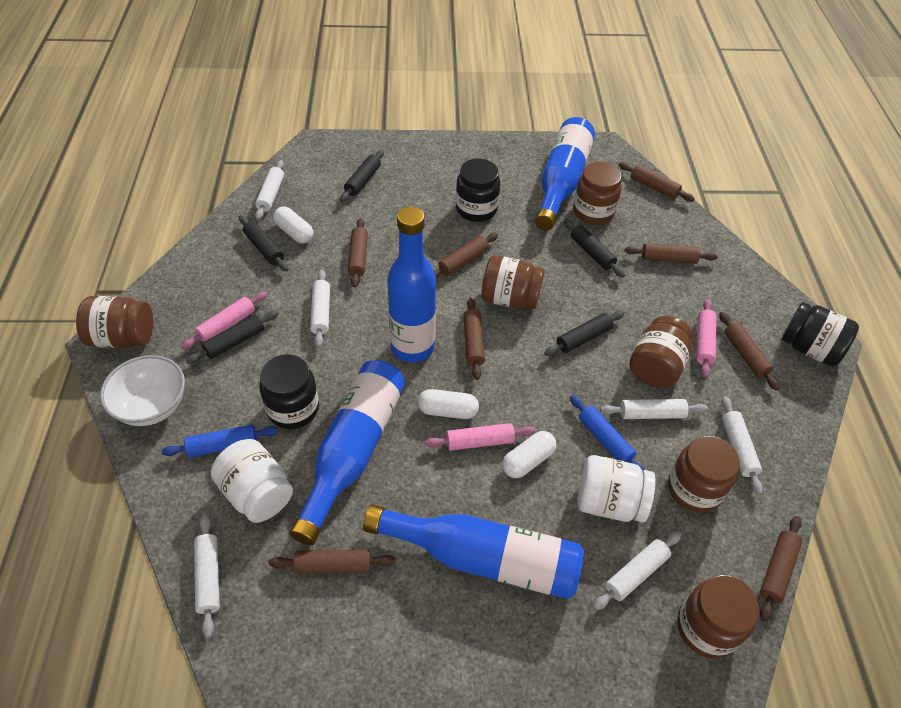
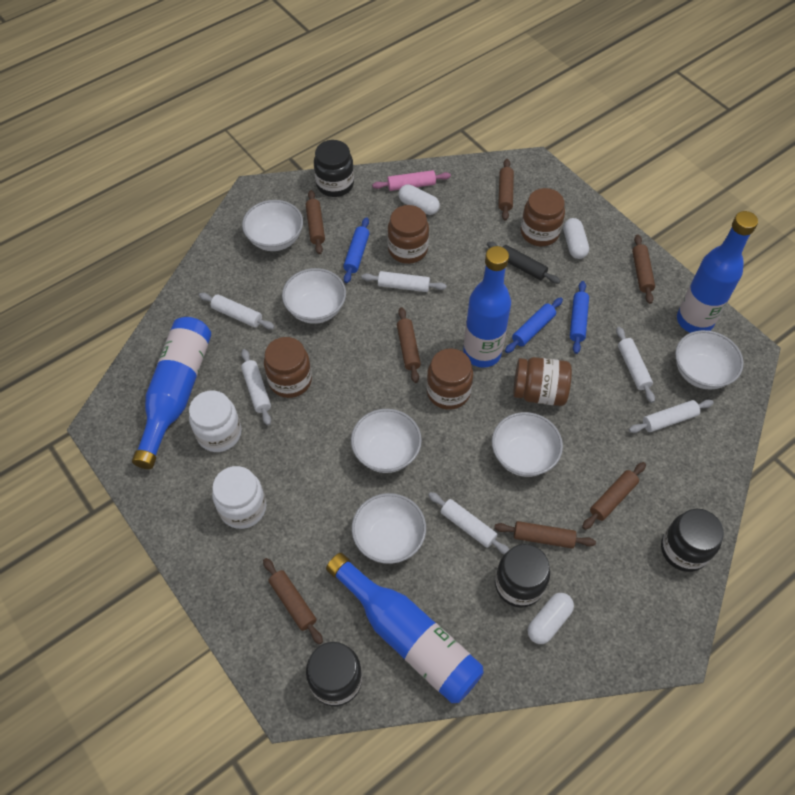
black jar: [259,355,319,429] [456,159,500,222] [781,302,859,367] = 3 -> [306,642,362,706] [314,140,354,197] [495,544,550,608] [661,509,724,572] = 4
black rolling pin: [186,310,279,364] [239,215,289,271] [340,150,384,202] [544,311,625,356] [564,219,625,278] = 5 -> [487,242,560,284] = 1
blue rolling pin: [162,425,279,457] [570,395,645,470] = 2 -> [343,217,370,283] [505,297,563,353] [570,281,589,354] = 3
brown jar: [76,296,153,348] [481,255,544,309] [573,162,622,225] [630,316,694,388] [668,436,740,513] [677,575,759,658] = 6 -> [264,337,312,398] [387,205,429,264] [427,348,473,410] [513,357,572,406] [521,188,565,246] = 5
brown rolling pin: [269,549,396,574] [348,218,368,287] [434,233,498,278] [463,298,485,380] [619,162,695,202] [625,243,718,264] [719,312,780,391] [760,516,802,621] = 8 -> [263,558,323,644] [306,190,325,254] [397,307,421,383] [494,521,596,548] [498,159,514,221] [582,462,646,530] [632,235,655,304] = 7
pink rolling pin: [181,291,267,349] [425,423,536,451] [696,299,717,378] = 3 -> [372,170,451,191] = 1
white bowl: [100,355,185,426] = 1 -> [242,200,303,251] [282,268,346,324] [351,409,422,473] [352,493,426,564] [492,412,563,477] [675,330,744,390] = 6

